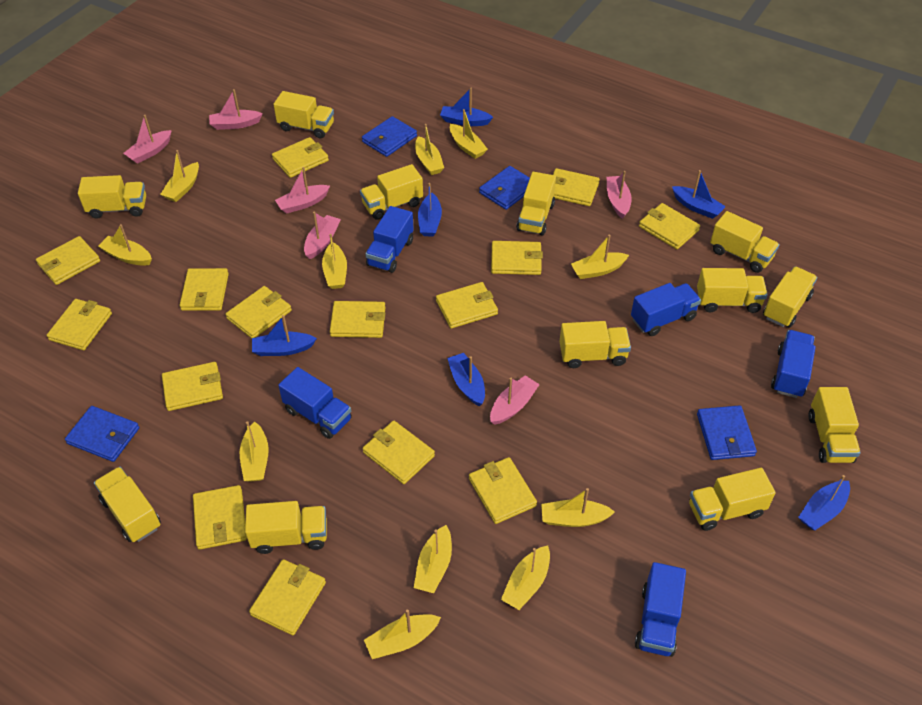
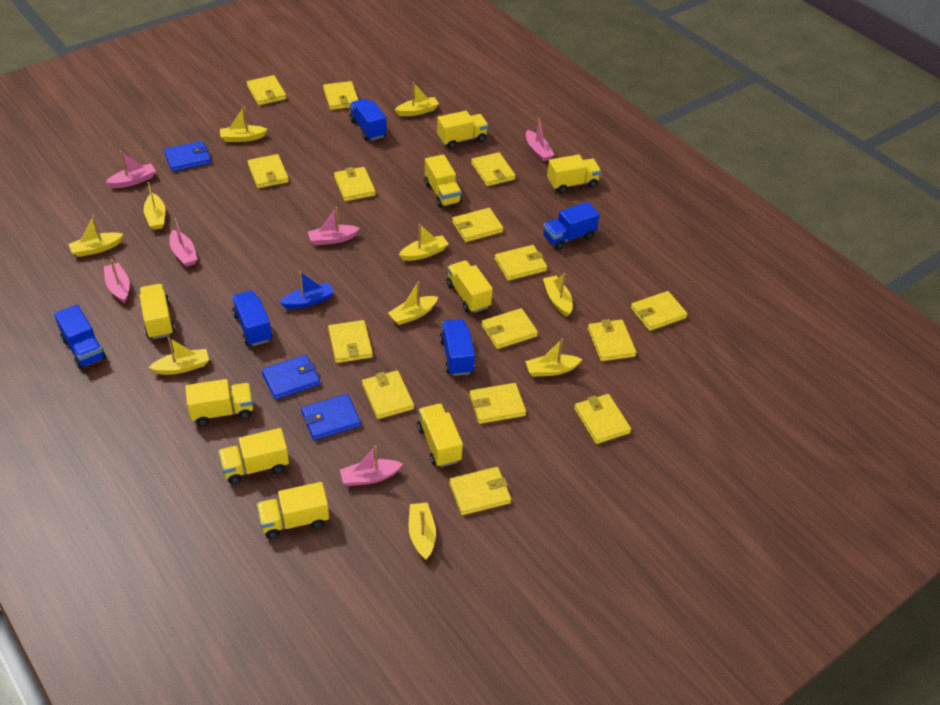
blue boat: [252,315,317,356] [418,183,442,237] [440,87,493,126] [447,353,485,406] [672,170,726,219] [798,475,850,530] = 6 -> [279,271,334,309] = 1
blue wallet: [65,406,139,462] [362,116,417,157] [479,166,530,210] [697,405,757,460] = 4 -> [164,141,211,172] [262,355,321,400] [301,394,361,440] = 3
yellow boat: [98,224,152,266] [160,150,199,202] [240,421,269,482] [322,234,347,289] [364,610,441,659] [414,525,452,593] [415,124,444,175] [450,109,488,159] [501,545,550,610] [541,488,615,527] [571,235,629,279] = 11 -> [69,215,123,257] [144,182,165,230] [149,337,209,375] [220,106,268,142] [388,281,438,325] [395,82,439,116] [399,224,449,261] [409,502,436,560] [525,338,582,377] [543,273,573,317] = 10
yellow truck: [78,175,146,219] [94,467,161,542] [245,501,327,554] [273,91,334,138] [360,164,423,220] [516,172,556,236] [559,321,631,368] [689,468,776,531] [697,268,768,313] [710,211,780,273] [763,266,817,328] [808,387,861,463] = 12 -> [140,284,175,339] [185,379,253,426] [218,428,289,484] [256,482,329,539] [417,403,463,467] [425,154,462,208] [437,111,489,149] [446,260,493,313] [547,155,601,193] = 9

